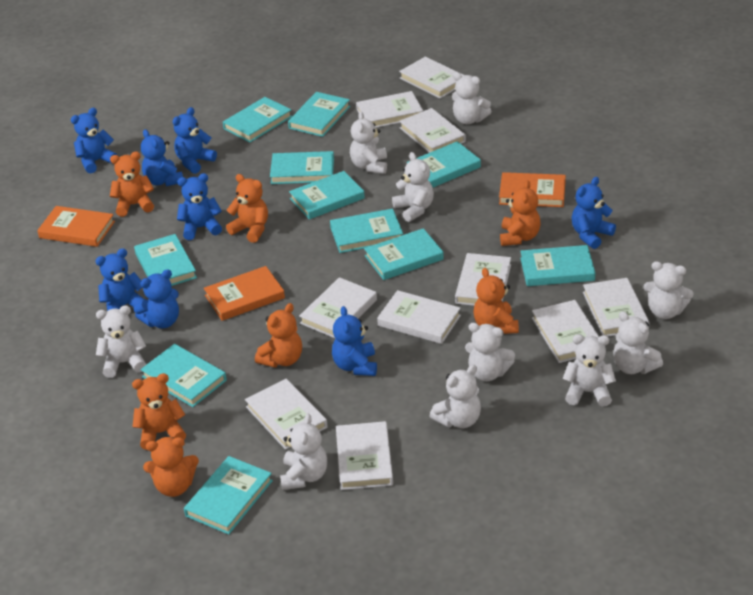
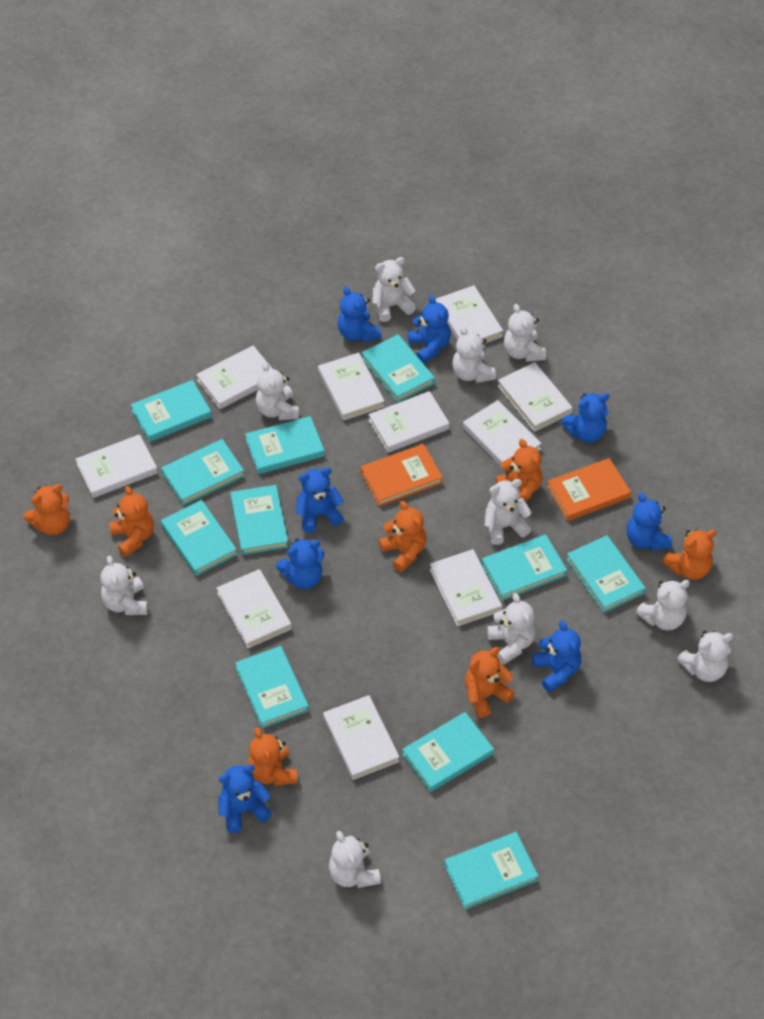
orange book: [37,206,115,247] [204,266,285,321] [499,172,566,207] = 3 -> [361,444,443,507] [547,458,631,521] = 2

